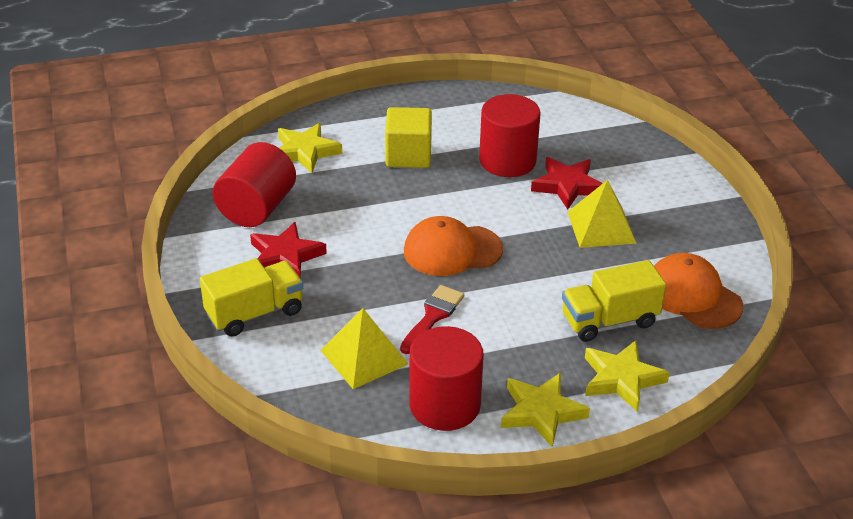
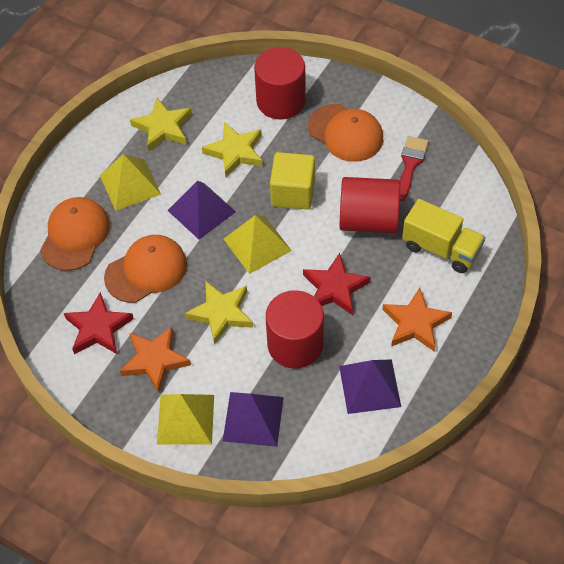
orange cap: [404,216,503,276] [654,253,743,329] = 2 -> [40,197,110,271] [104,235,187,303] [308,104,383,162] = 3
orange star: none = 0 -> [120,327,191,393] [382,287,452,352] = 2
purple pyramid: none = 0 -> [167,181,236,240] [223,392,284,447] [339,359,401,414] = 3
yellow pyramid: [320,308,408,389] [568,180,637,248] = 2 -> [100,154,161,211] [157,394,214,445] [224,215,292,274] = 3
yellow truck: [200,258,303,337] [562,260,666,342] = 2 -> [402,199,486,273] = 1

